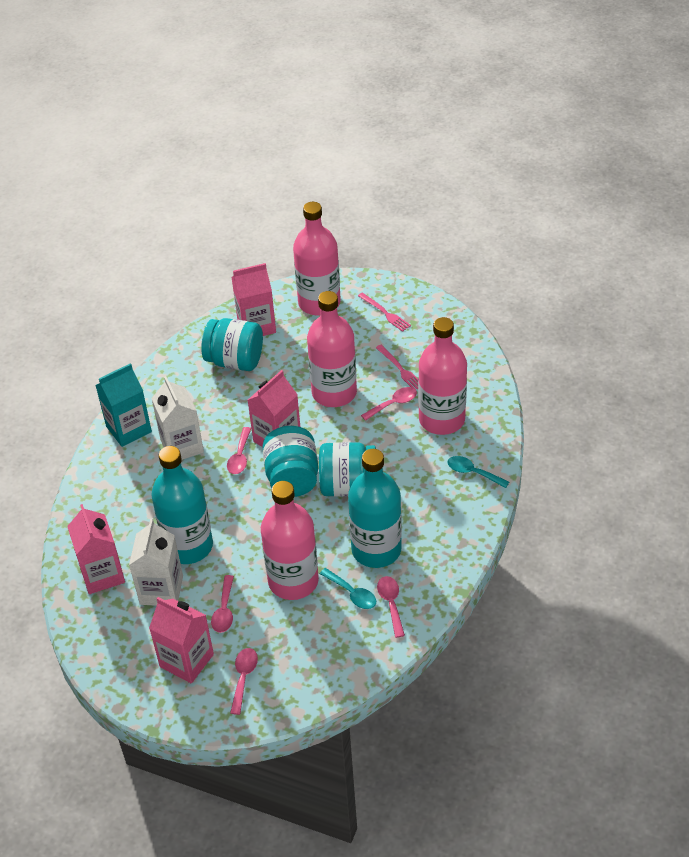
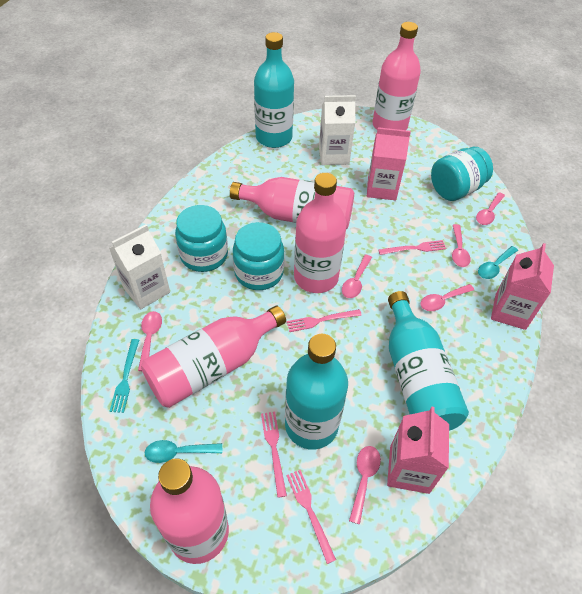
pink bottle: [261,481,319,600] [293,202,341,316] [307,291,357,407] [418,317,467,435] = 4 -> [141,306,286,408] [150,459,229,564] [230,177,354,229] [294,173,347,293] [372,22,421,130] = 5
pink carton: [67,504,125,594] [149,597,214,683] [231,263,276,336] [248,370,300,447] = 4 -> [367,127,411,200] [387,407,449,494] [491,243,554,330] = 3
pink fork: [358,293,411,332] [376,345,418,389] = 2 -> [261,412,287,498] [286,470,336,564] [287,309,362,332] [378,240,446,255] = 4
pink spoon: [211,575,234,633] [227,427,251,474] [230,648,258,715] [361,387,417,421] [377,576,405,638] = 5 -> [138,311,162,371] [342,255,372,298] [349,446,381,524] [420,284,474,311] [452,224,470,267] [476,192,505,225] = 6
turquoise bottle: [151,446,213,564] [348,449,402,568] = 2 -> [254,32,294,148] [285,334,348,450] [388,291,469,431] = 3
turquoise carton: [95,363,152,447] = 1 -> none = 0
turquoise fork: none = 0 -> [110,339,139,413] = 1

